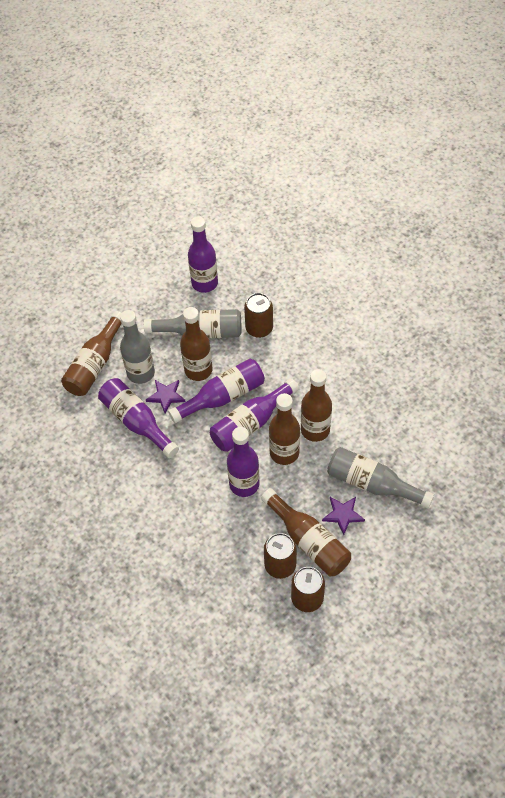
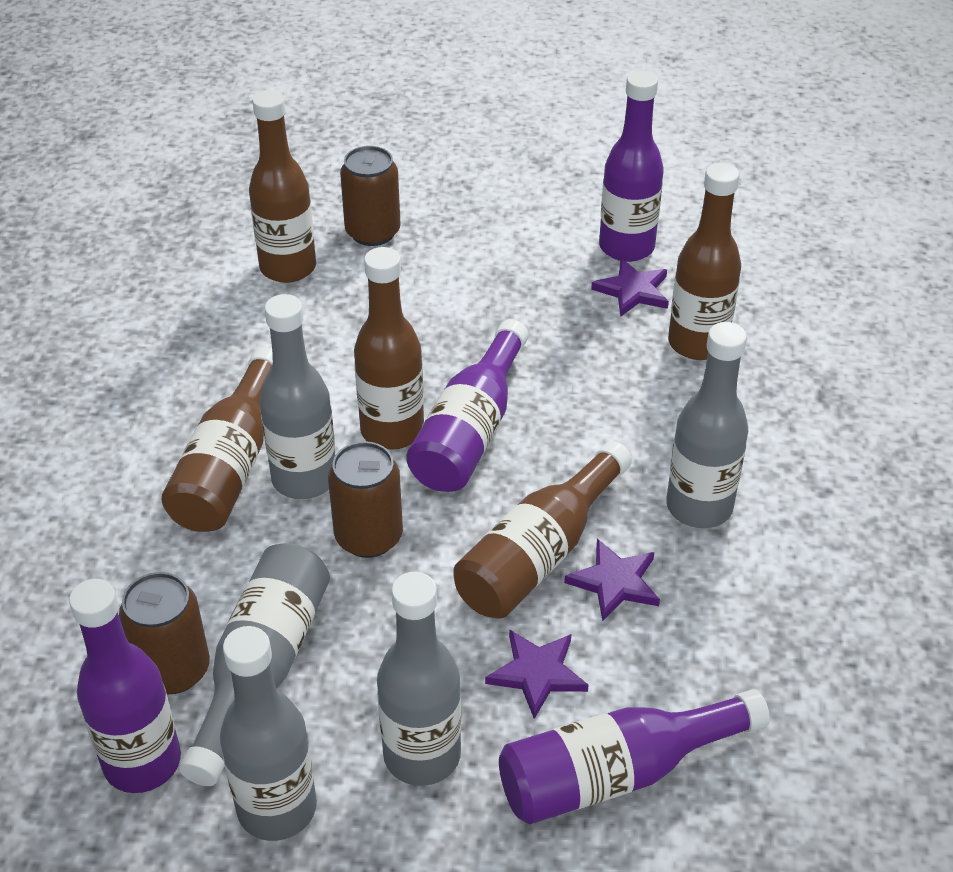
grey bottle: [120,310,155,384] [144,309,241,338] [327,447,434,508] = 3 -> [179,543,330,786] [220,626,317,841] [260,294,335,499] [377,572,461,786] [666,322,748,528] = 5
purple bottle: [98,378,179,458] [168,359,265,423] [188,216,218,293] [210,378,299,452] [227,427,260,497] = 5 -> [69,579,181,793] [406,319,528,492] [499,689,770,824] [599,71,664,262] = 4
purple star: [146,380,185,413] [322,497,365,535] = 2 -> [485,629,589,719] [564,539,660,622] [591,258,669,317] = 3

